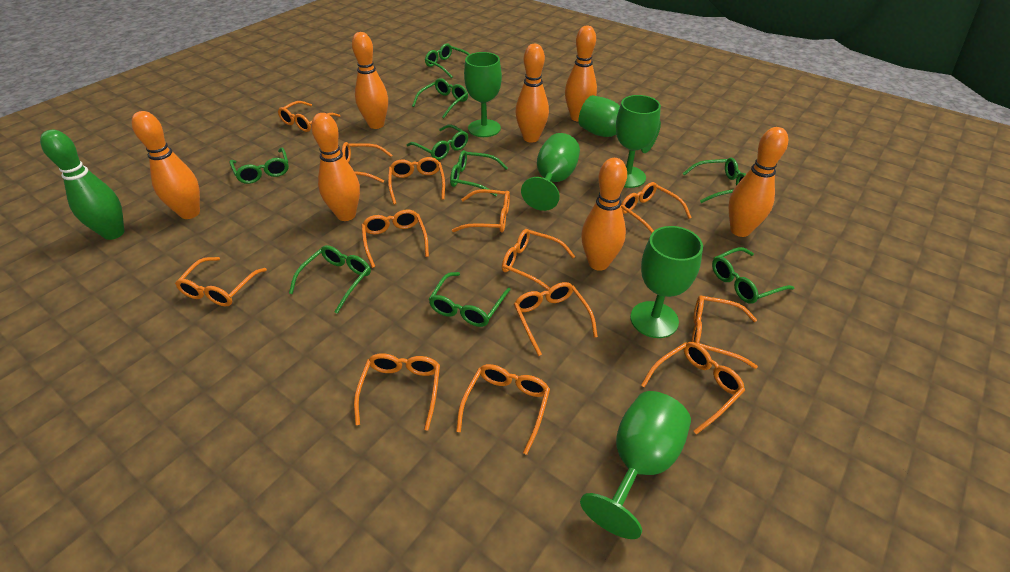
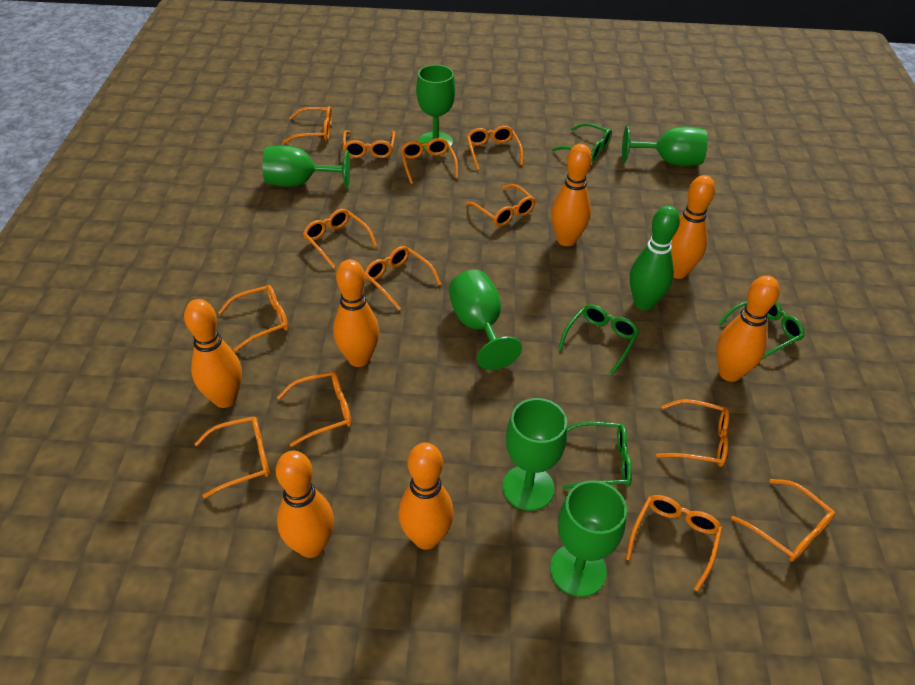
green glasses: [229,148,289,184] [289,245,371,314] [407,124,468,160] [412,78,468,118] [425,43,470,78] [429,272,511,327] [450,150,508,197] [683,158,746,203] [712,247,795,304] = 9 -> [552,123,612,161] [558,304,639,375] [562,421,632,489] [718,301,805,359] = 4

